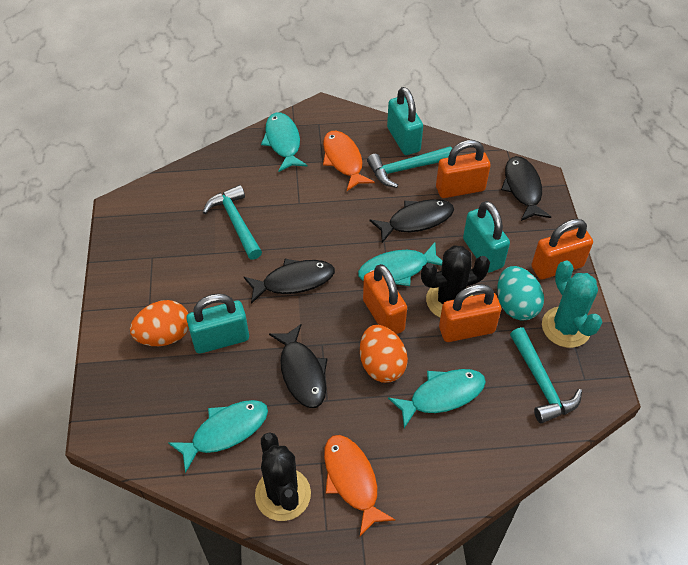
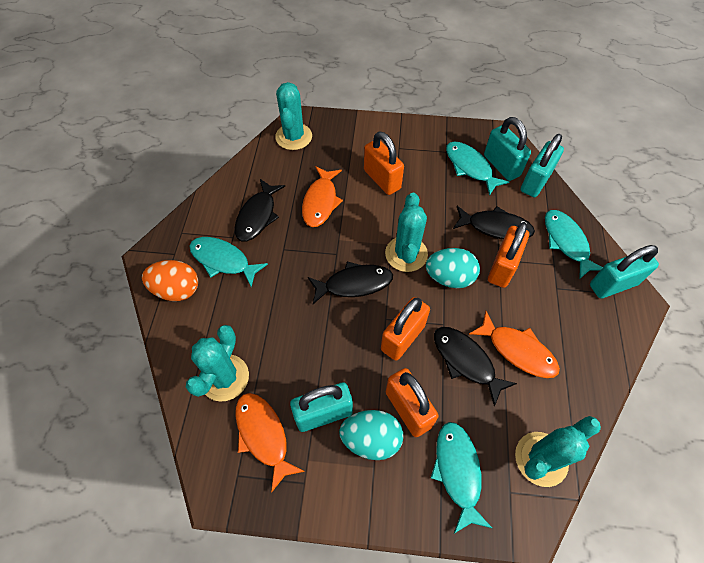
black cactus: [255,432,311,521] [421,245,490,317] = 2 -> none = 0
orange egg: [130,300,189,346] [360,325,408,383] = 2 -> [142,260,198,301] = 1
orange fish: [323,131,375,191] [324,435,396,536] = 2 -> [235,393,305,493] [302,166,343,227] [469,311,560,378] = 3
turquoise cactus: [542,260,602,348] = 1 -> [186,325,249,402] [275,82,312,150] [385,193,428,272] [515,416,601,487] = 4
turquoise egg: [497,266,544,321] = 1 -> [339,410,403,460] [426,248,480,288] = 2
turquoise hammer: [203,185,262,260] [367,146,452,188] [510,327,582,423] = 3 -> none = 0
turquoise padlock: [186,294,249,354] [387,87,423,155] [463,201,510,273] = 3 -> [290,382,353,432] [484,117,531,181] [521,134,564,197] [590,245,659,299] = 4

